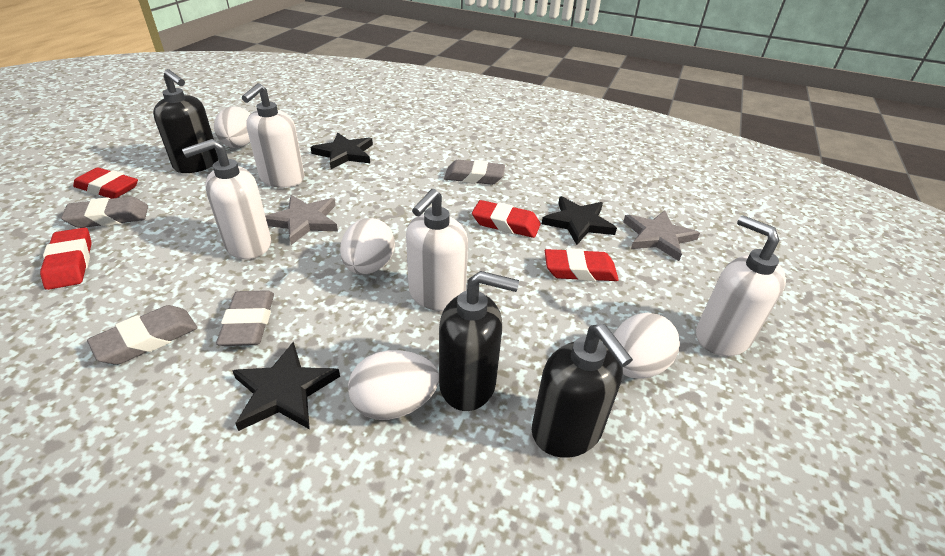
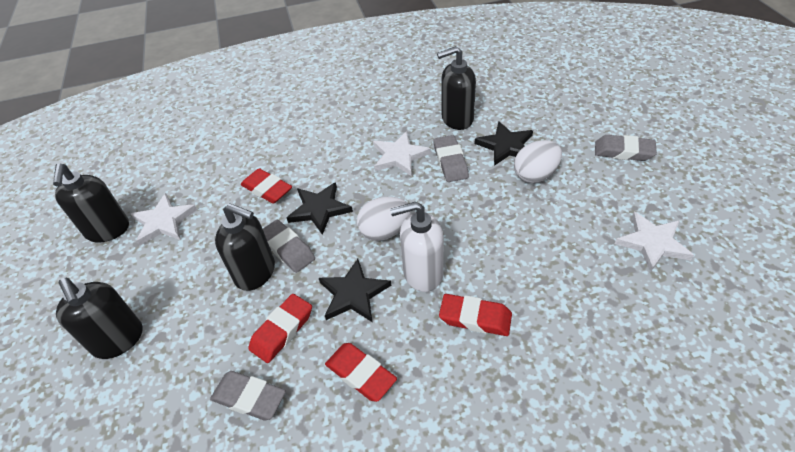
black soap dispenser: [153,69,218,173] [439,271,519,411] [532,324,633,458] = 3 -> [53,163,129,243] [56,278,143,359] [215,203,275,291] [437,46,476,130] = 4
grey star: [265,195,338,245] [623,210,700,261] = 2 -> none = 0
white egg: [214,106,250,148] [340,218,395,274] [348,350,439,420] [614,313,680,379] = 4 -> [357,197,411,241] [514,140,562,183] = 2
white soap dispenser: [182,139,271,259] [242,83,305,188] [406,189,468,311] [696,215,786,356] = 4 -> [390,202,444,292] = 1
white star: none = 0 -> [131,193,197,246] [373,131,431,176] [614,212,694,272] = 3

